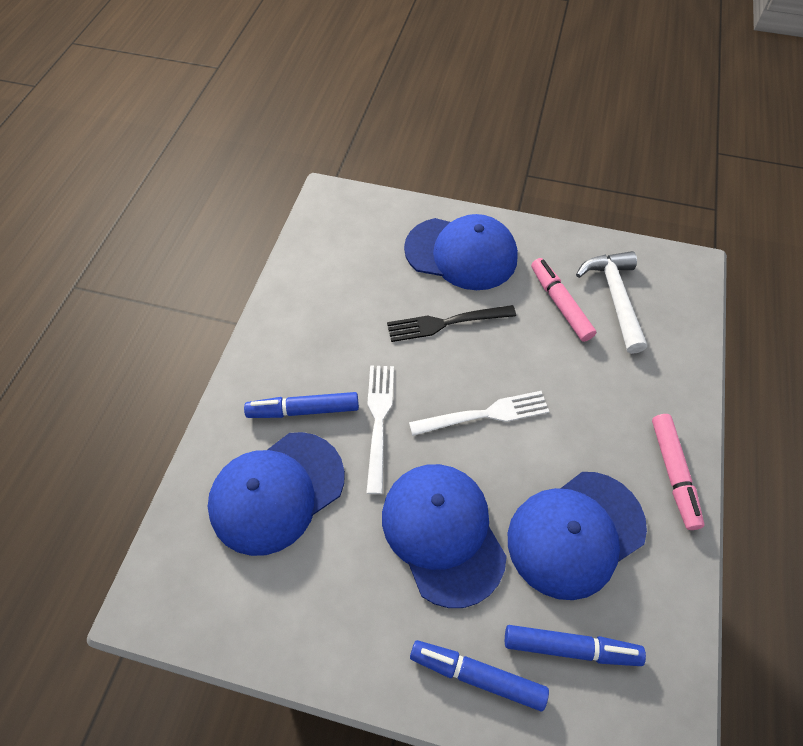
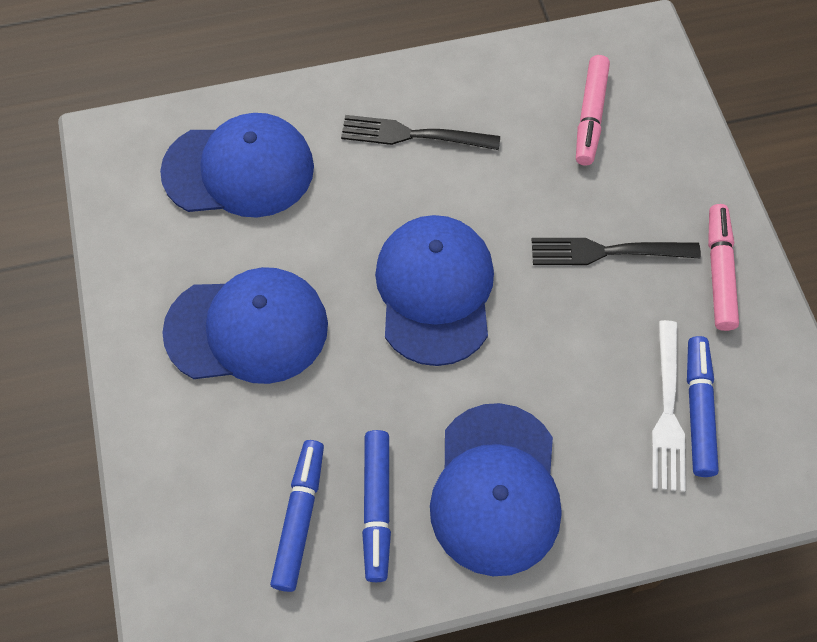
black fork: [387,305,516,342] = 1 -> [341,115,500,150] [532,238,701,265] = 2
white fork: [366,366,394,494] [409,391,549,436] = 2 -> [652,320,686,492] = 1
white hammer: [576,251,647,354] = 1 -> none = 0

